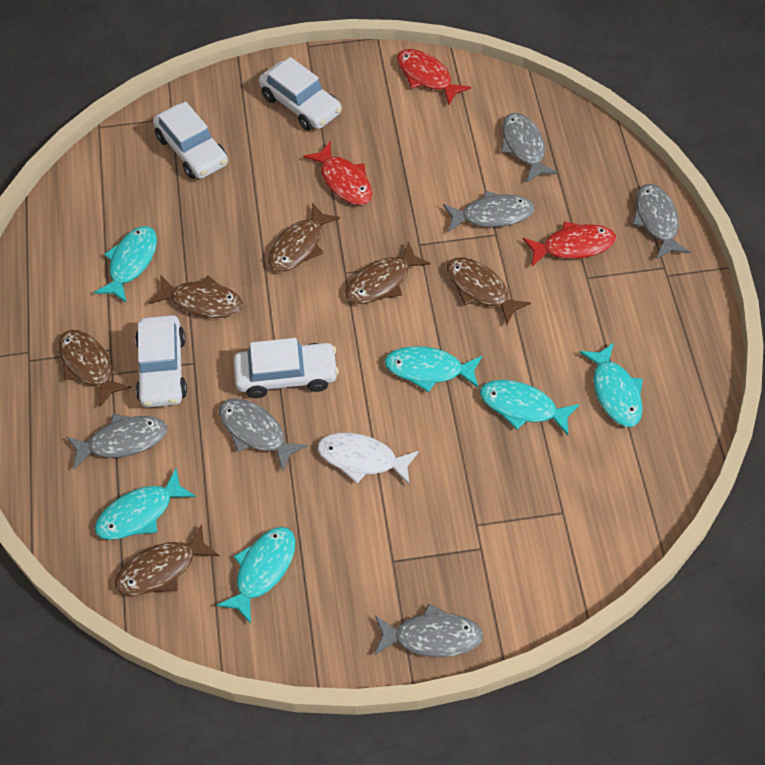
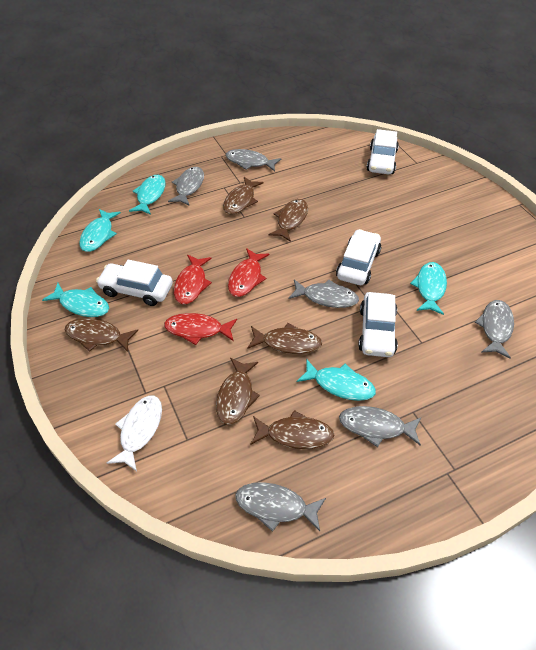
turquoise fish: [94,226,157,303] [95,468,196,540] [216,527,295,624] [384,346,482,392] [480,380,580,435] [579,343,643,427] = 6 -> [42,283,109,317] [79,209,121,252] [129,175,166,215] [297,359,376,401] [410,262,447,315] = 5

